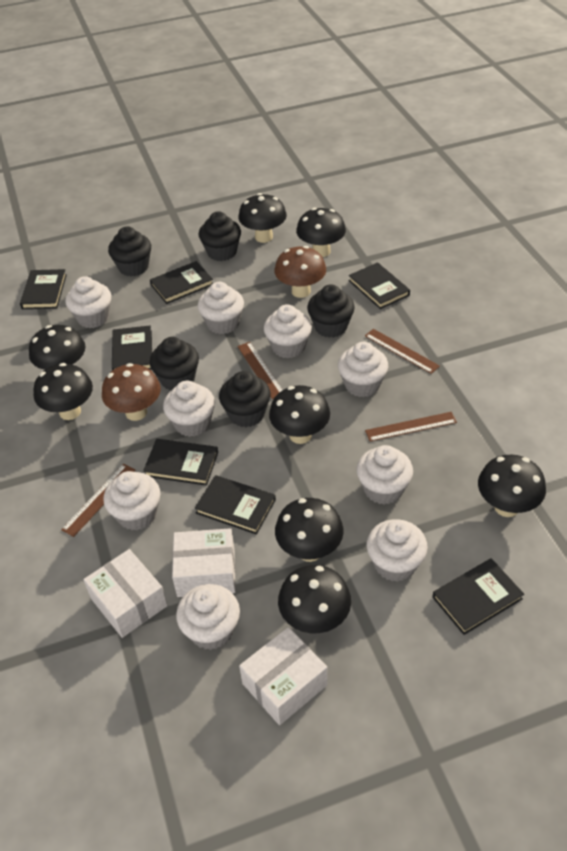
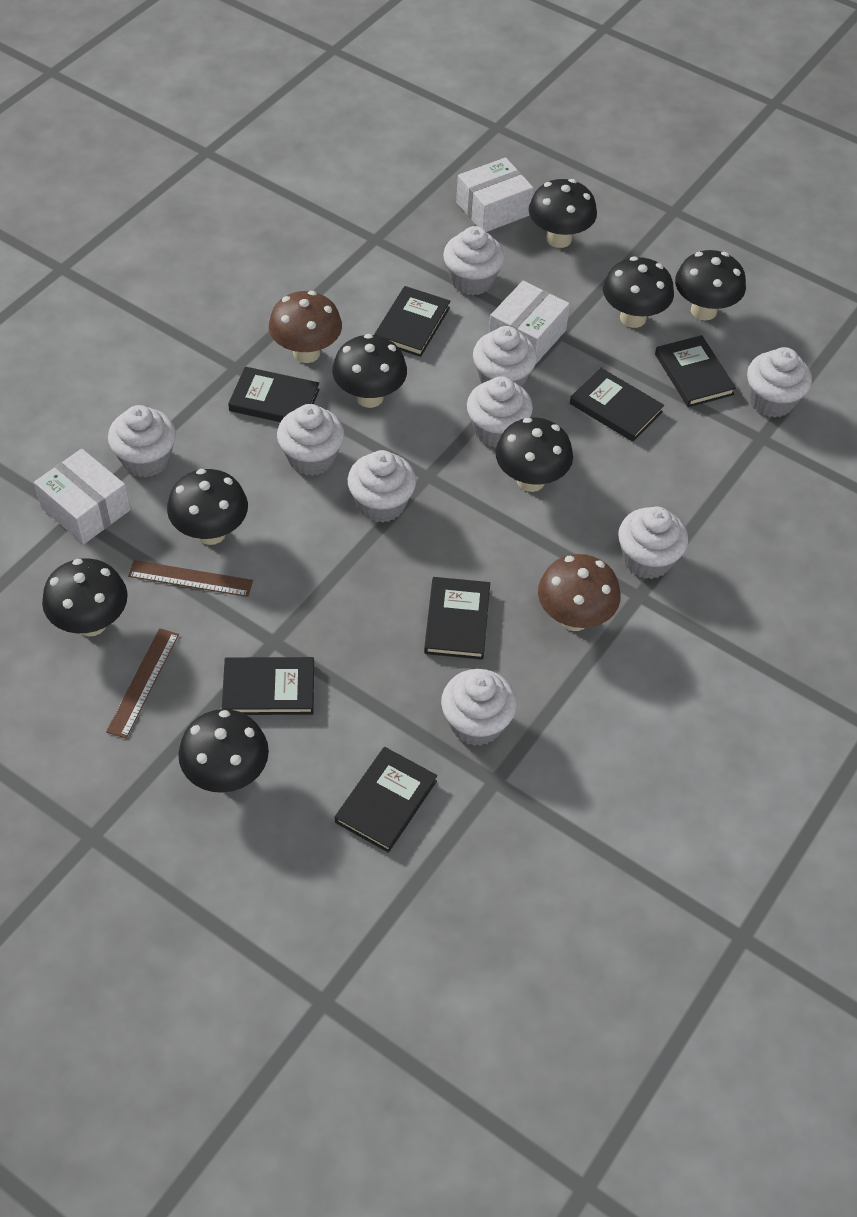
black cupcake: [108,226,151,276] [149,337,199,390] [199,211,241,261] [219,371,271,427] [307,284,355,338] = 5 -> none = 0
brown ruler: [61,464,136,537] [237,342,282,399] [365,329,440,374] [365,412,457,442] = 4 -> [106,628,179,738] [128,560,253,597] = 2

